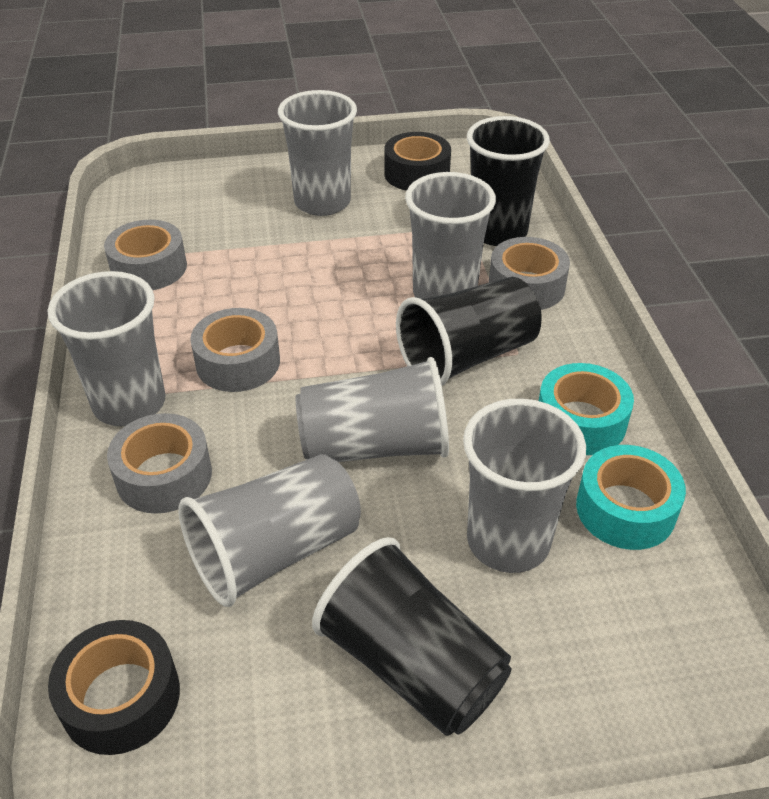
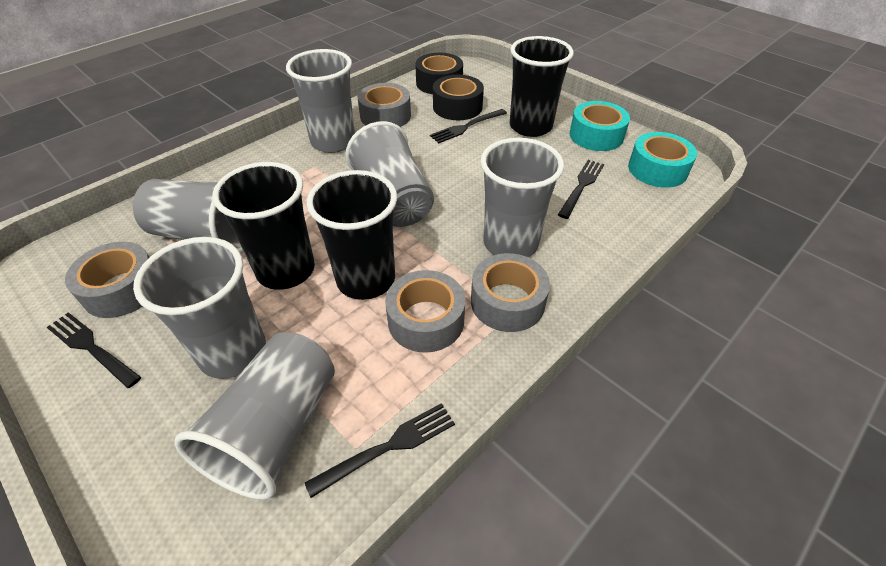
black fork: none = 0 -> [47,312,141,388] [305,403,455,498] [430,109,507,143] [558,160,604,219] = 4

